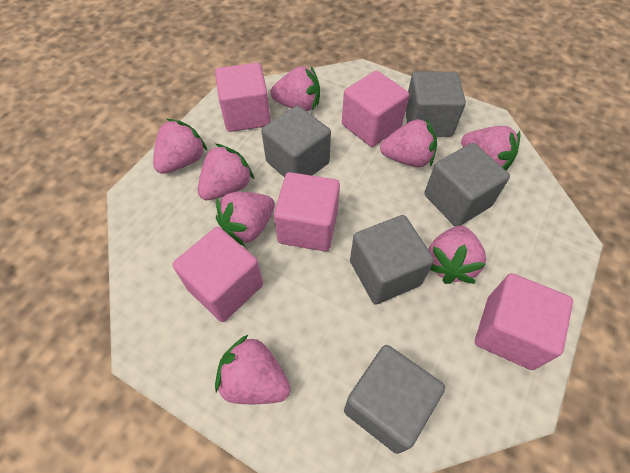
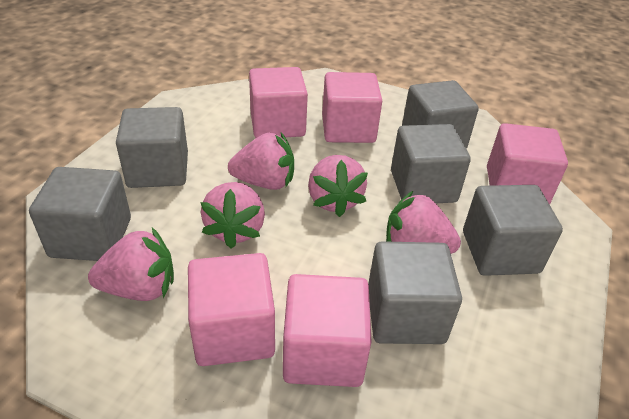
grey cube: [262,106,331,178] [344,345,445,454] [350,215,434,305] [405,72,466,137] [424,143,510,227] = 5 -> [29,167,131,261] [116,107,188,188] [368,241,462,344] [391,124,471,203] [402,80,479,149] [463,185,563,276] = 6
pink strawberry: [153,119,208,174] [198,144,254,200] [215,335,291,404] [216,192,275,246] [270,66,320,111] [380,118,437,167] [428,226,486,284] [461,126,520,171] = 8 -> [88,227,174,301] [200,182,265,249] [228,133,294,190] [308,155,368,217] [386,191,461,254] = 5

